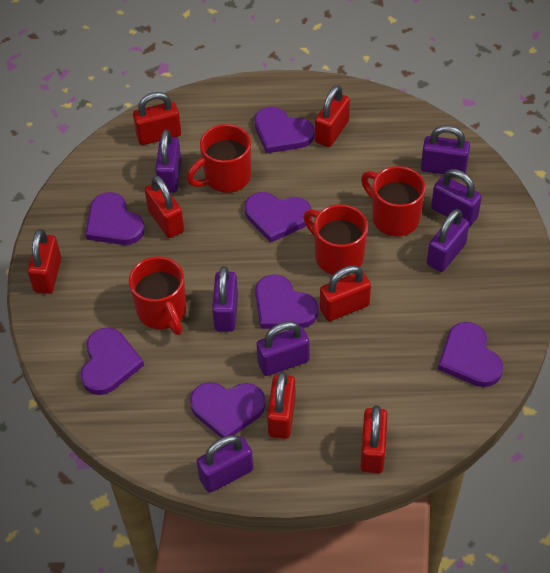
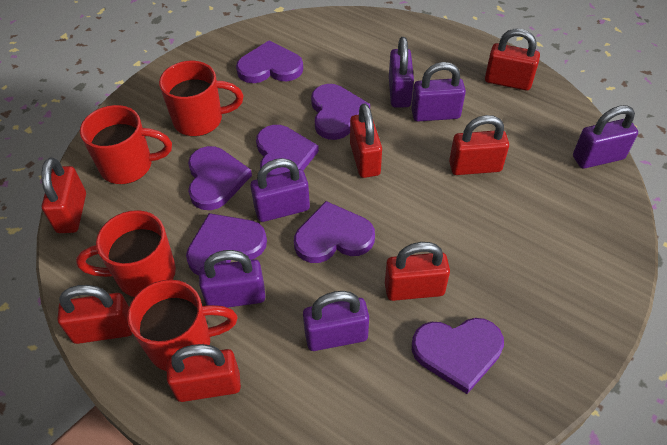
purple padlock: [155,130,181,193] [197,435,253,493] [212,266,238,332] [257,321,310,376] [421,125,470,174] [427,209,469,272] [431,169,482,227] = 7 -> [199,250,265,308] [250,158,310,222] [303,291,369,351] [389,37,414,107] [411,62,466,121] [573,105,638,168] = 6

